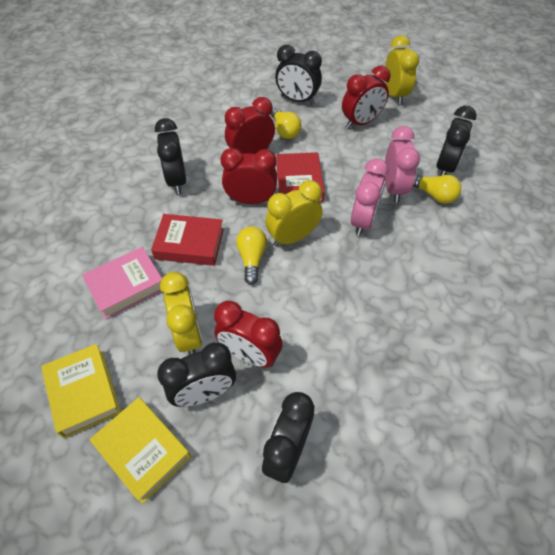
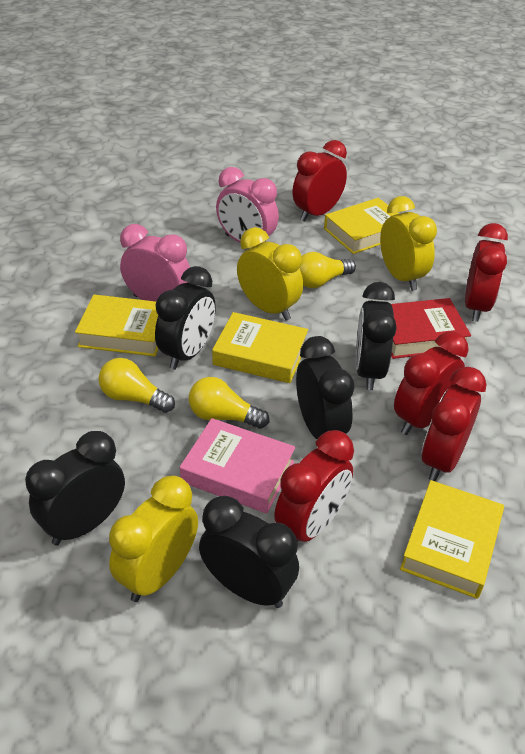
red book: [151,214,224,266] [277,152,325,202] = 2 -> [391,298,471,359] = 1
red clock: [214,301,283,367] [220,148,277,204] [225,97,275,154] [342,65,390,128] = 4 -> [274,430,354,542] [293,140,347,222] [394,331,469,435] [422,367,487,481] [465,223,508,322] = 5
yellow book: [41,344,121,438] [89,397,191,504] = 2 -> [75,295,158,356] [212,312,308,383] [324,198,399,254] [400,480,504,599] = 4

